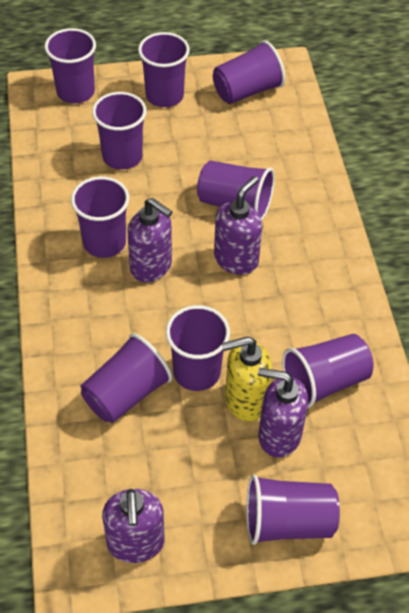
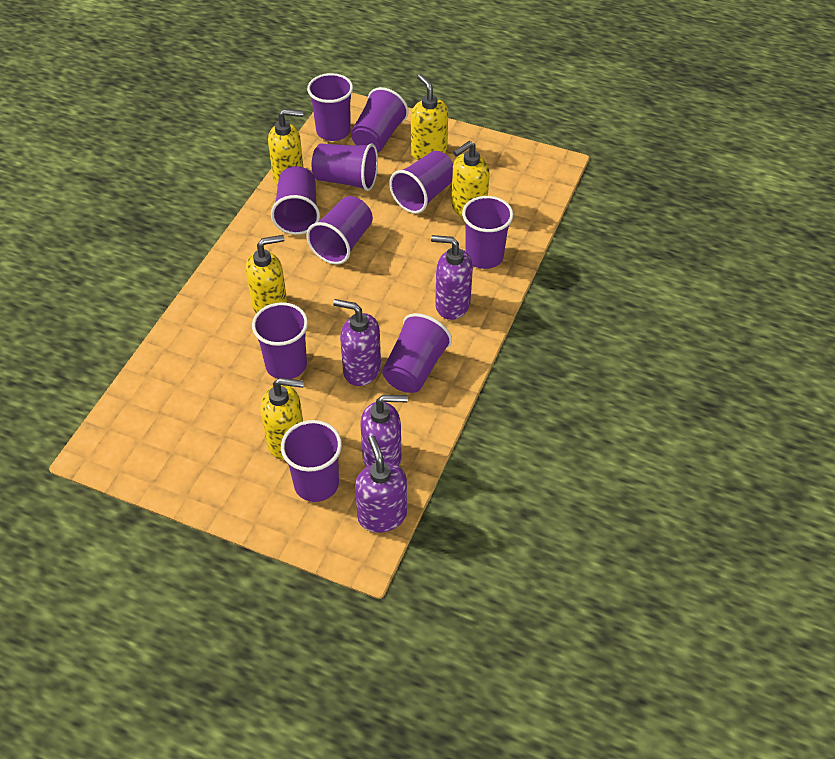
yellow soap dispenser: [222,336,272,421] = 1 -> [246,235,287,313] [260,378,304,460] [268,109,304,186] [411,74,448,160] [451,141,490,217] = 5

